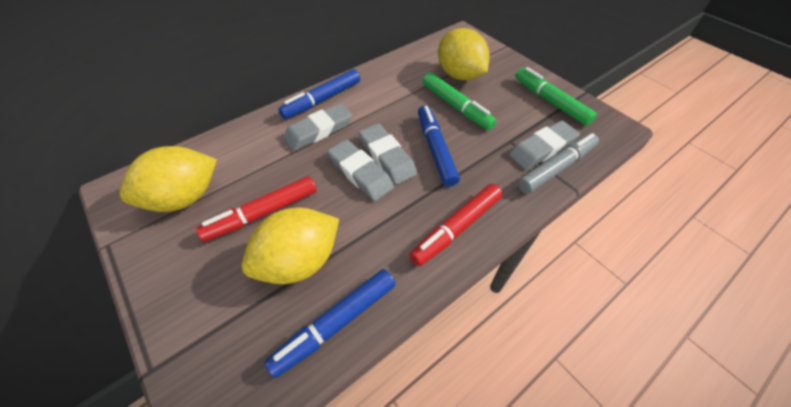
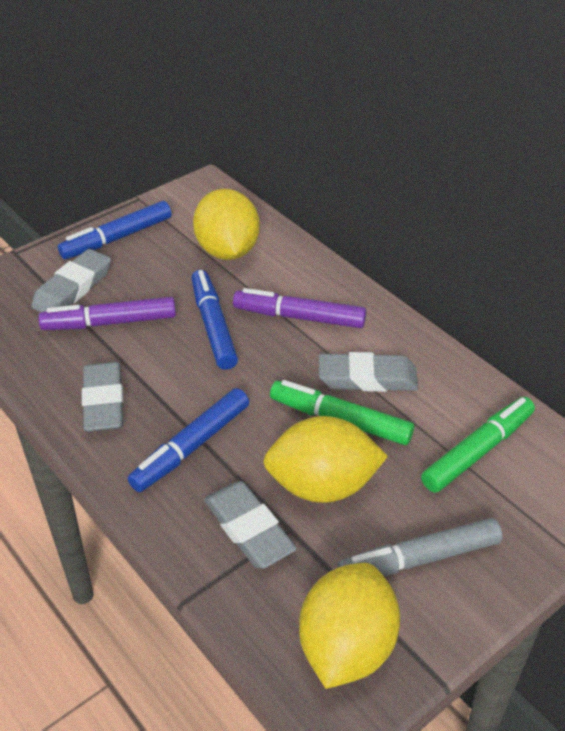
purple marker: none = 0 -> [38,297,176,330] [233,288,366,328] = 2
red marker: [196,176,317,242] [409,184,502,266] = 2 -> none = 0

